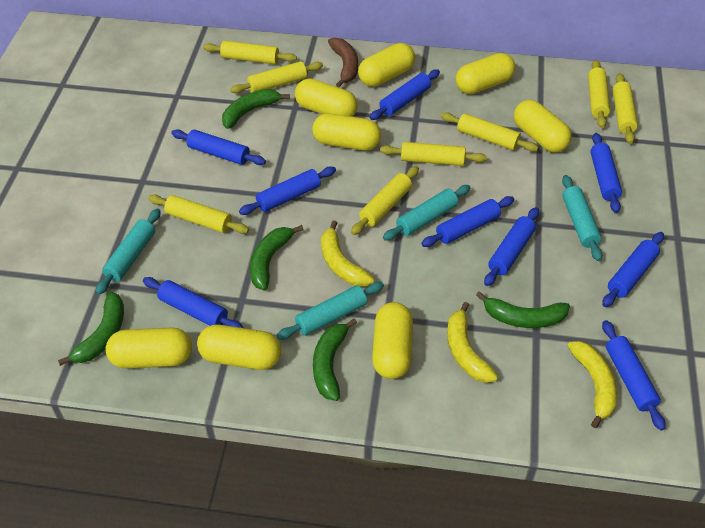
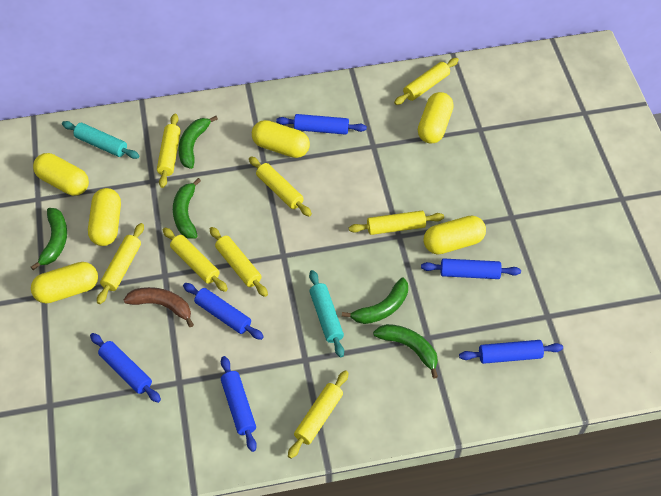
blue rolling pin: [143,277,244,328] [171,129,266,165] [239,167,336,215] [370,69,440,120] [421,196,514,247] [484,207,539,286] [590,133,622,213] [602,232,664,307] [602,320,666,431] = 9 -> [90,333,161,403] [183,283,264,340] [221,356,257,452] [276,114,367,135] [421,258,521,279] [459,340,563,364] = 6
turquoise rolling pin: [96,208,161,295] [276,282,384,340] [383,185,470,240] [562,175,603,261] = 4 -> [62,121,139,159] [309,270,344,357] = 2
yellow banana: [321,220,374,287] [447,302,498,383] [568,341,617,428] = 3 -> none = 0
yellow capsule: [106,328,192,369] [197,325,281,370] [295,78,358,117] [312,113,381,151] [358,43,415,87] [372,302,413,379] [455,53,515,94] [514,100,572,153] = 8 -> [31,262,98,304] [33,153,89,196] [88,188,121,246] [252,120,310,158] [418,92,454,144] [423,215,486,255] = 6

